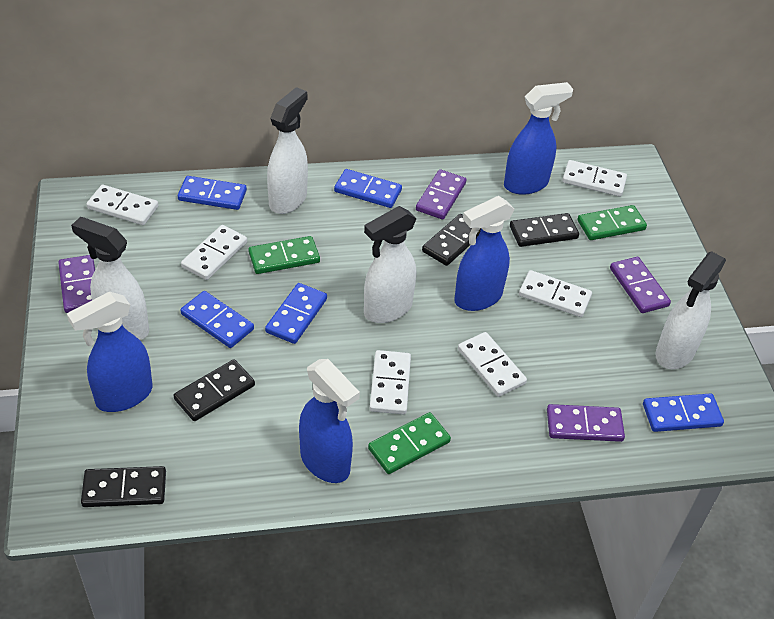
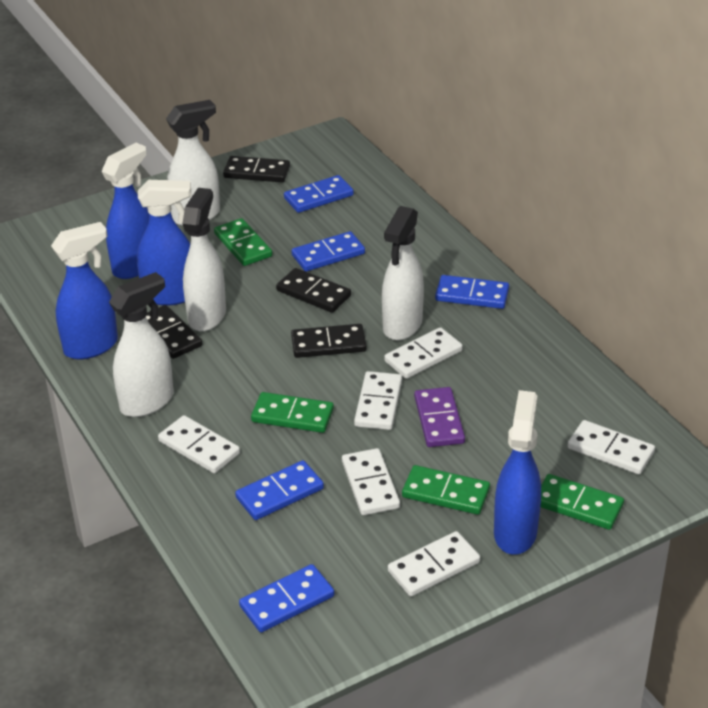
green domino: [248,236,320,274] [368,412,451,474] [577,205,647,240] = 3 -> [214,218,272,266] [251,392,334,433] [402,465,490,515] [540,474,624,530] = 4
purple domino: [58,255,95,313] [416,169,467,219] [547,404,625,442] [610,257,671,313] = 4 -> [414,387,465,447] = 1

